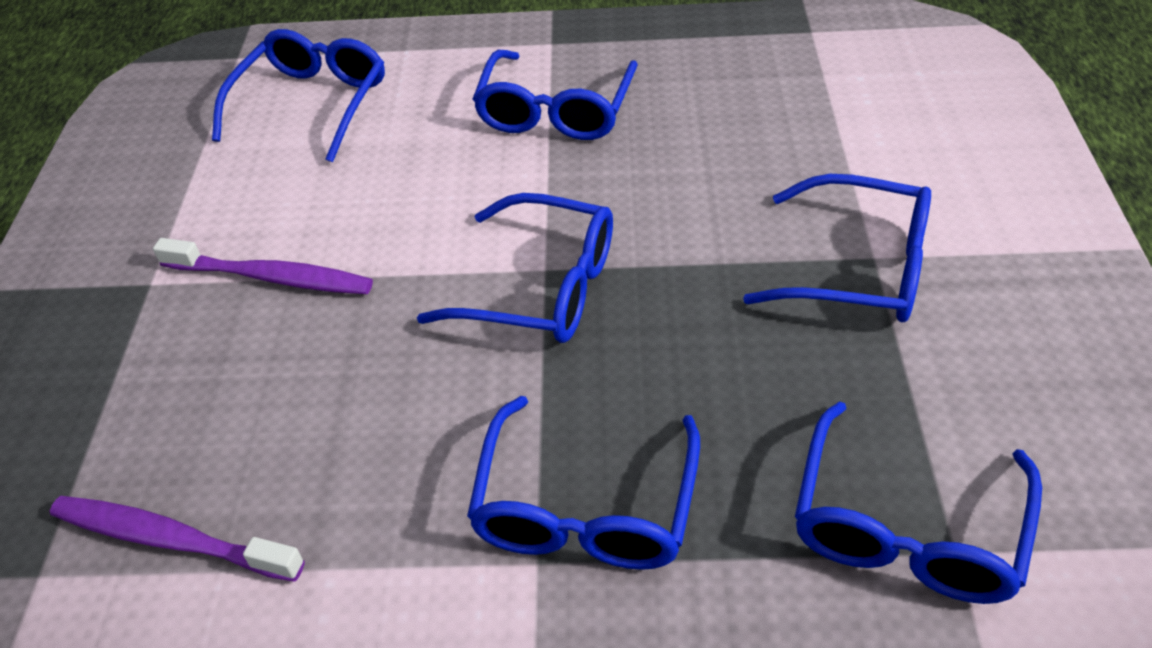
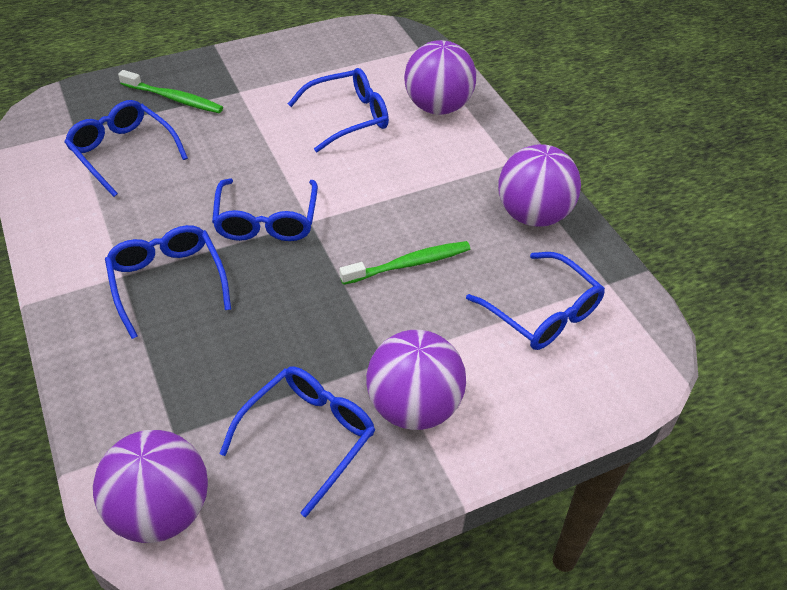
green toothbrush: none = 0 -> [118,70,223,113] [339,241,470,285] = 2
purple ball: none = 0 -> [93,430,208,543] [366,330,466,430] [404,40,476,115] [498,144,581,227] = 4
purple toothbrush: [50,496,304,582] [153,238,373,294] = 2 -> none = 0

